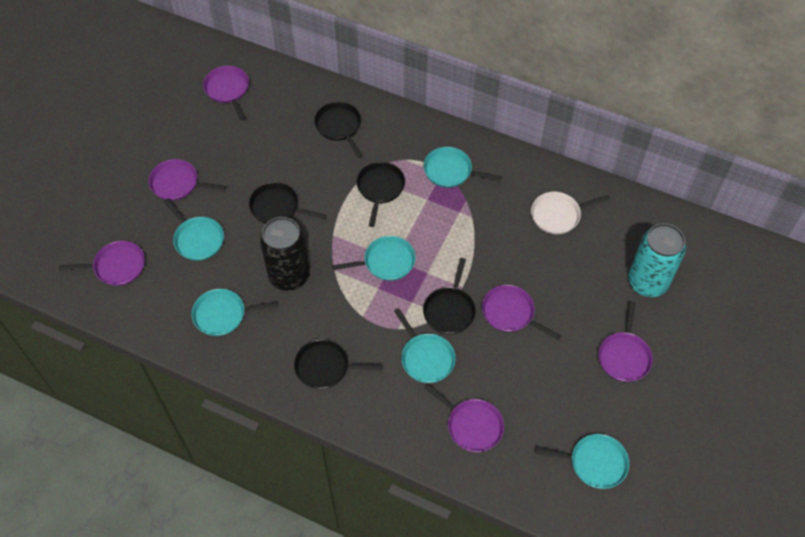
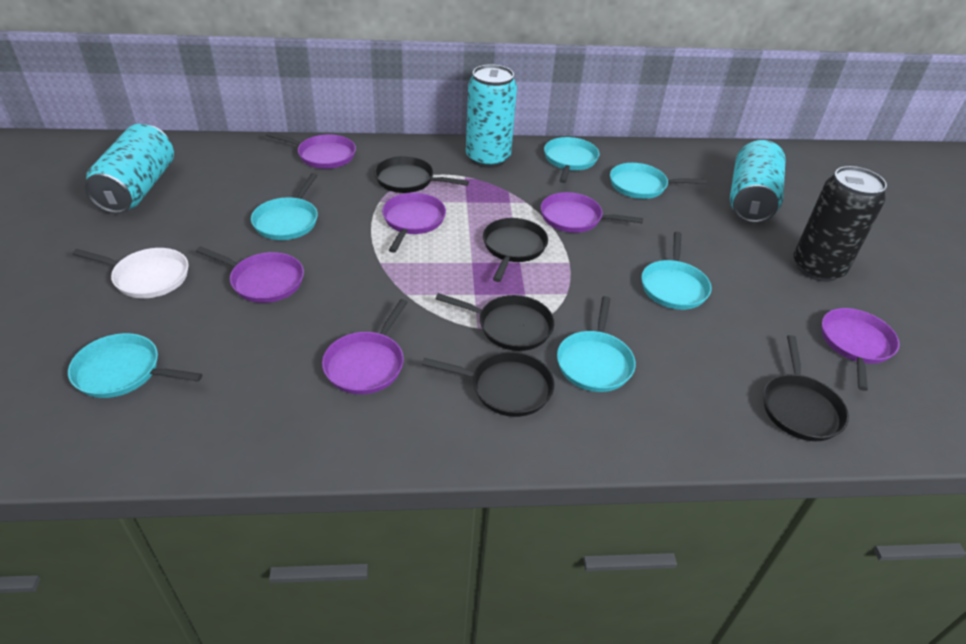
turquoise can: [628,223,686,297] = 1 -> [84,124,174,214] [466,64,517,168] [730,140,786,223] = 3

